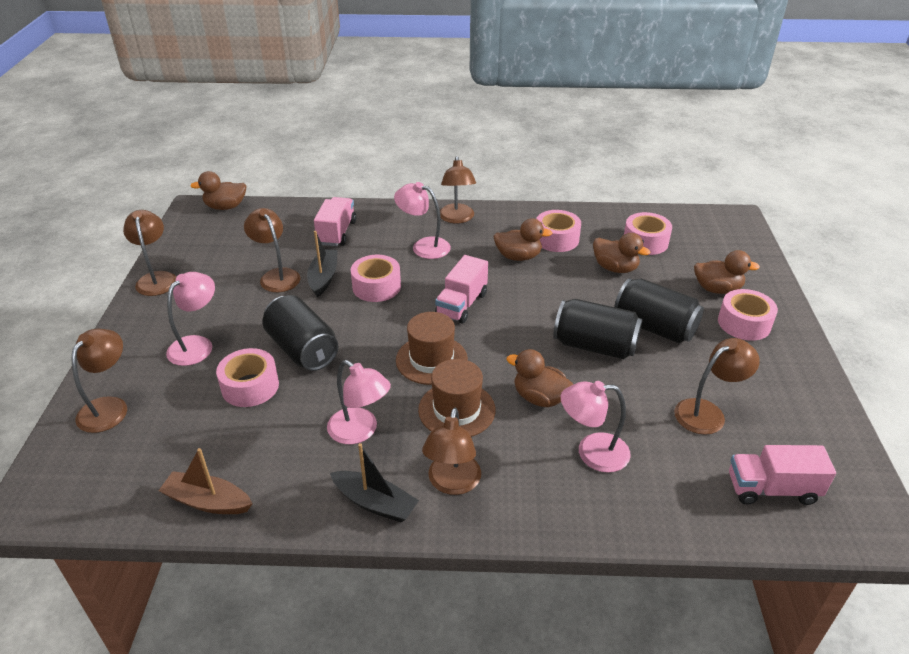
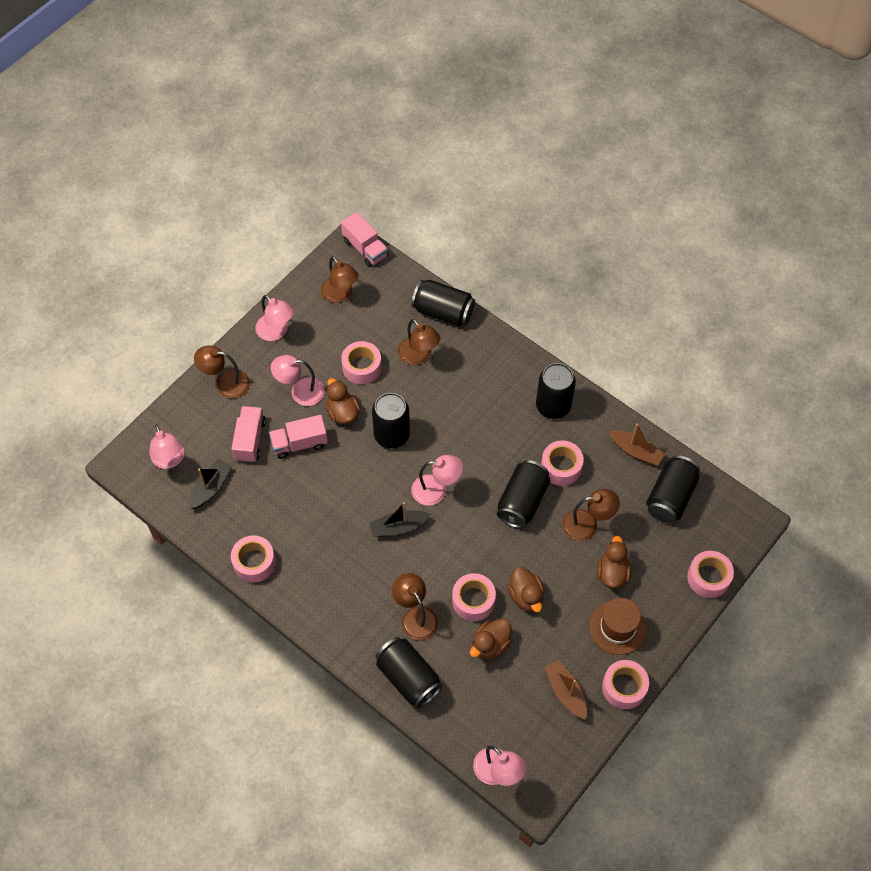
black can: [262,295,339,371] [553,299,642,359] [614,278,704,343] = 3 -> [372,393,410,449] [375,637,443,708] [411,280,475,326] [497,460,550,528] [536,363,576,419] [646,455,700,523] = 6
brown boat: [158,448,253,514] = 1 -> [544,660,587,720] [609,423,665,466] = 2
brown duck: [190,171,246,210] [493,218,552,261] [506,349,573,407] [593,233,650,273] [694,250,760,294] = 5 -> [326,378,360,424] [470,618,512,659] [507,567,544,612] [597,536,631,589] = 4
brown hat: [396,312,468,385] [418,359,496,437] = 2 -> [589,598,647,655] = 1
brown lamp: [72,329,127,433] [123,210,176,296] [244,208,300,292] [422,408,481,495] [440,156,476,223] [674,338,760,435] = 6 -> [194,345,250,398] [321,256,359,303] [392,573,438,640] [398,319,440,365] [562,489,620,541] = 5
pink lamp: [166,272,215,366] [327,360,391,444] [394,182,451,259] [561,381,631,473] = 4 -> [149,424,184,469] [255,295,294,341] [271,355,325,406] [411,455,463,506] [473,746,527,786] = 5
pink tape: [216,348,279,407] [351,255,401,302] [536,210,581,252] [624,212,672,255] [718,289,778,341] = 5 -> [231,535,276,583] [341,341,382,385] [452,573,496,621] [541,440,584,486] [602,660,649,709] [687,551,734,598] = 6

